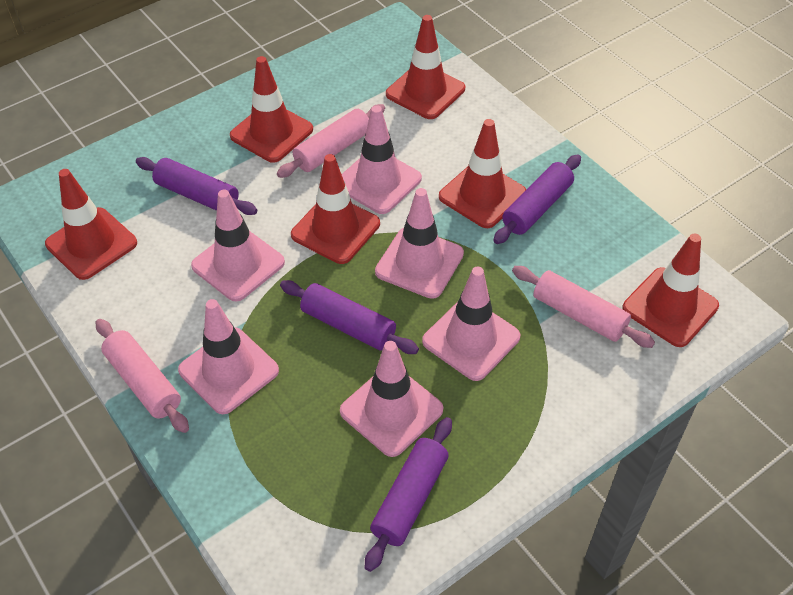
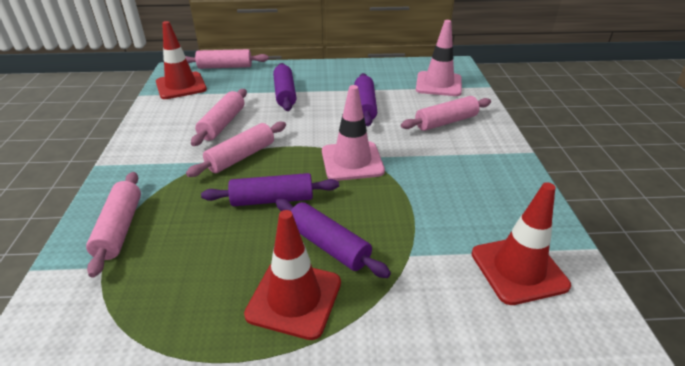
pink rolling pin: [95,319,189,433] [277,104,385,178] [512,266,655,348] = 3 -> [86,172,141,277] [185,49,269,69] [186,121,286,177] [191,89,247,146] [401,96,491,131] = 5
pink traffic cone: [178,299,279,414] [191,190,285,302] [340,341,443,457] [342,105,422,214] [375,188,464,299] [422,267,520,381] = 6 -> [322,85,385,181] [416,20,462,96] = 2
red traffic cone: [45,169,137,280] [230,56,313,163] [291,154,380,264] [386,15,465,119] [439,119,526,228] [622,234,719,347] = 6 -> [156,21,207,99] [244,210,341,340] [472,182,571,305] = 3

